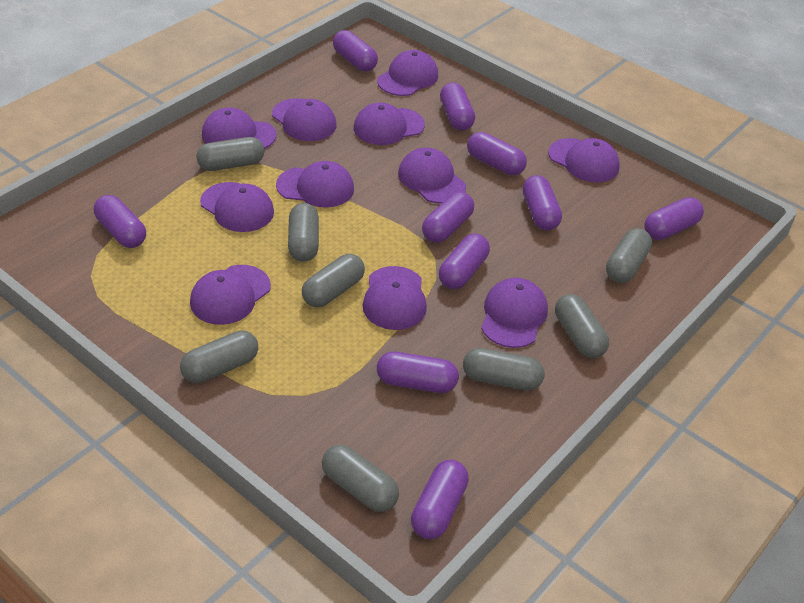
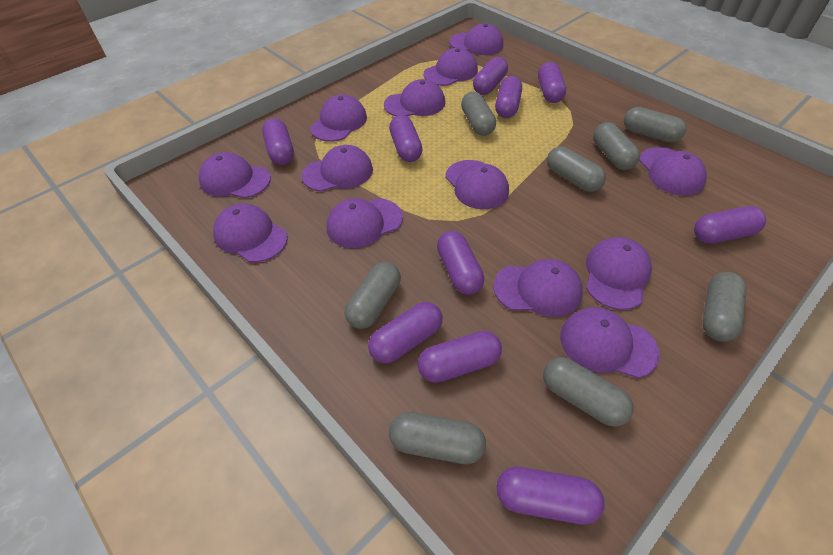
purple cap: [190,265,271,325] [200,182,274,232] [202,108,277,149] [272,98,337,141] [276,161,354,208] [354,102,425,145] [363,266,427,330] [377,50,438,96] [398,148,466,204] [481,278,548,348] [548,138,620,182] = 11 -> [198,152,271,198] [213,203,288,262] [302,145,373,192] [310,95,367,142] [327,198,403,248] [384,79,445,117] [424,48,478,86] [445,160,509,209] [449,24,503,55] [493,259,583,317] [560,307,660,378] [586,237,652,310] [639,147,707,196] = 13

